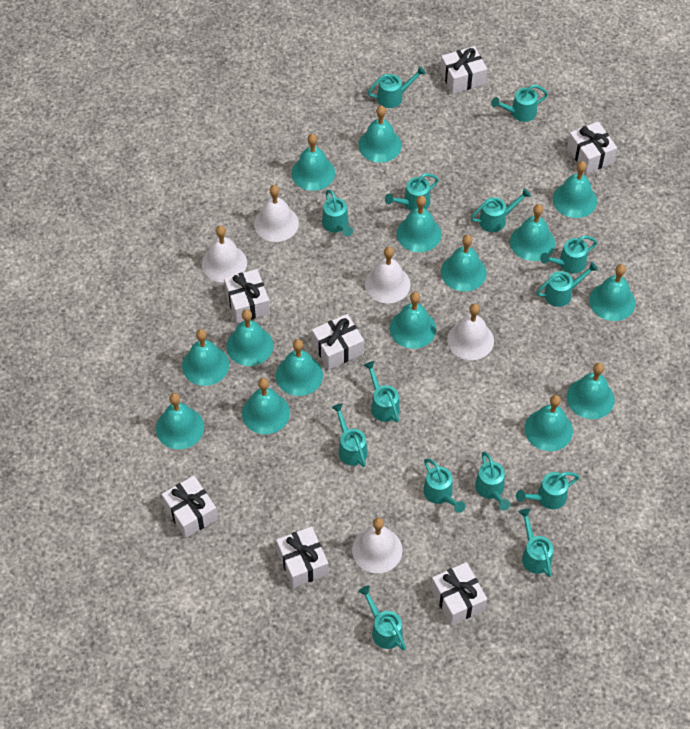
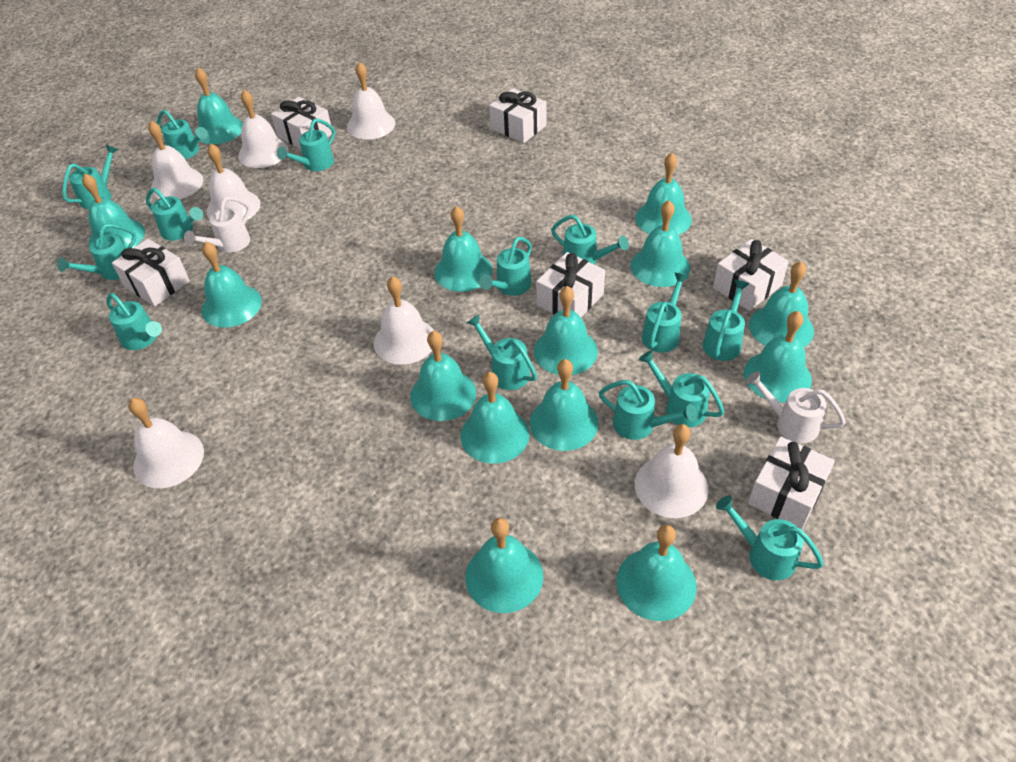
turquoise bell: [156,393,204,449] [182,329,229,386] [226,309,273,366] [242,378,290,434] [276,339,323,396] [291,134,335,191] [358,106,402,163] [390,292,436,349] [397,195,442,252] [441,235,486,292] [510,204,555,261] [525,395,573,451] [553,161,597,218] [567,363,615,419] [589,264,636,321] = 15 -> [82,174,145,249] [195,68,243,144] [201,242,262,328] [410,331,476,421] [434,206,492,292] [461,372,529,464] [465,518,544,613] [530,359,599,451] [534,286,598,375] [617,525,697,621] [631,200,690,287] [635,153,692,235] [744,311,812,402] [749,261,814,347] = 14
white bell: [202,225,247,282] [254,185,299,242] [352,518,403,573] [365,247,411,303] [447,304,494,360] = 5 -> [128,398,204,488] [148,121,203,199] [207,144,261,220] [238,90,289,168] [347,62,395,139] [374,276,434,365] [635,424,708,518] = 7
white gift: [162,476,218,538] [224,269,270,323] [276,526,329,588] [312,314,364,370] [431,562,487,625] [440,46,487,94] [567,121,617,174] = 7 -> [112,239,190,306] [271,97,332,149] [489,88,547,143] [536,252,605,317] [713,239,789,311] [748,436,835,529] = 6
white watering can: none = 0 -> [184,196,250,253] [746,371,846,443] = 2

